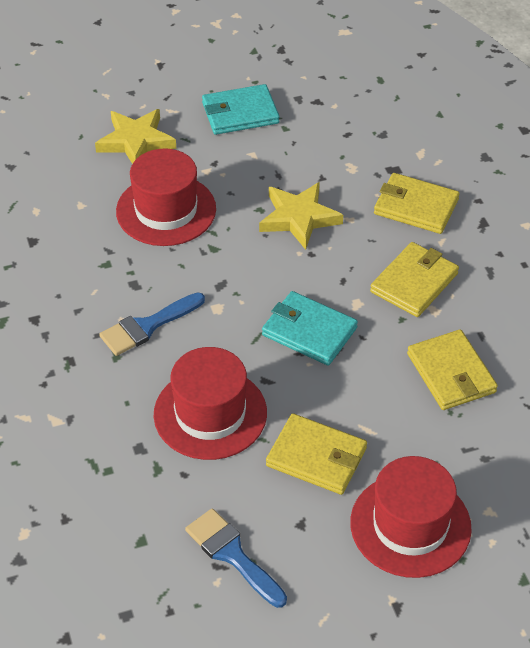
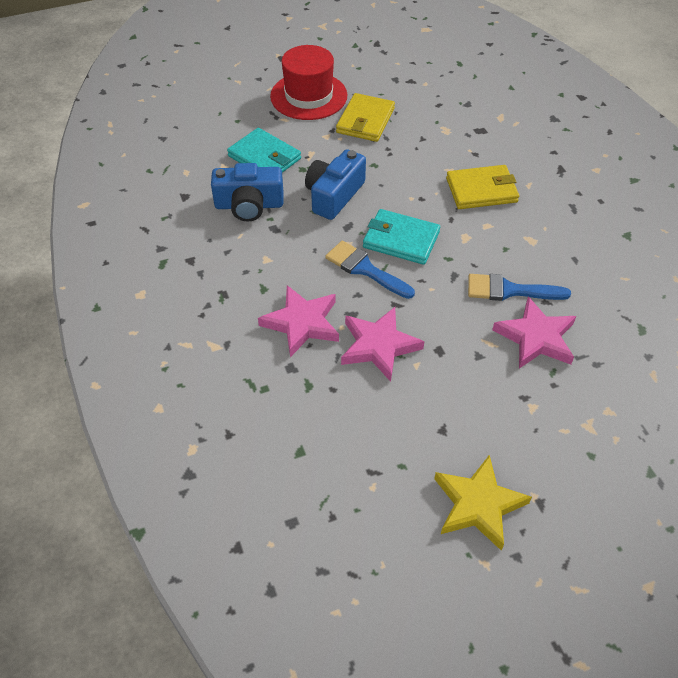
blue camera: none = 0 -> [211,163,283,222] [305,149,366,220] = 2
pink star: none = 0 -> [258,285,339,357] [341,307,424,382] [492,296,576,369] = 3
red hat: [116,148,216,246] [154,347,267,460] [350,456,472,578] = 3 -> [270,45,347,120] = 1
yellow star: [95,109,176,164] [259,182,343,250] = 2 -> [434,455,532,551] = 1
yellow wallet: [266,413,367,495] [370,242,459,317] [374,173,460,234] [407,330,498,410] = 4 -> [336,93,395,142] [446,165,519,209] = 2

